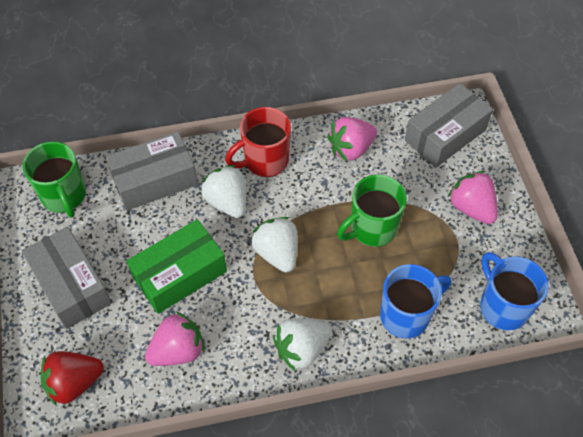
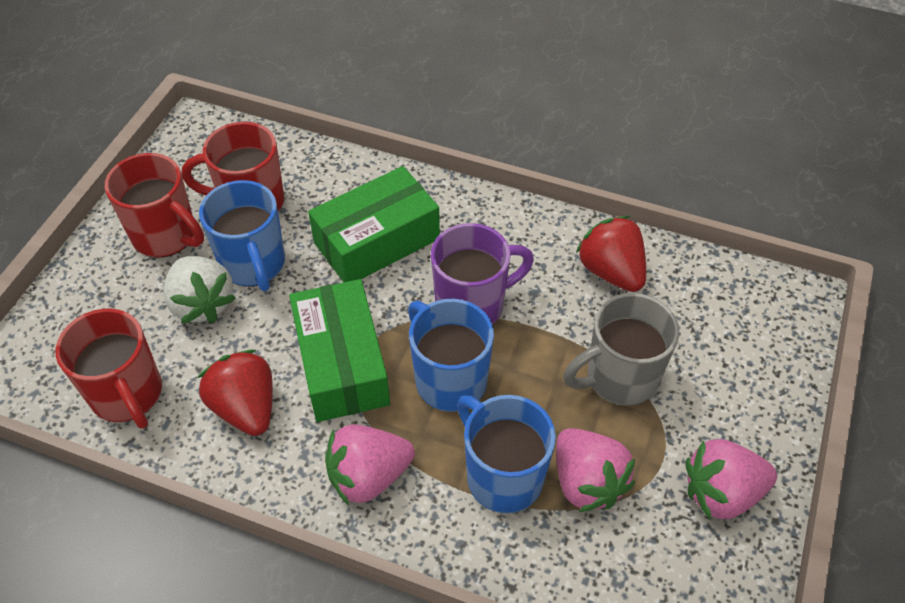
blue mug: [380,264,451,338] [480,252,549,331] = 2 -> [199,180,285,291] [408,299,494,412] [457,395,556,513] = 3
green box: [127,219,227,314] = 1 -> [289,279,390,422] [308,166,440,282] = 2
green mug: [22,141,86,218] [337,174,407,247] = 2 -> none = 0
grey box: [22,227,112,329] [106,131,198,211] [405,83,493,168] = 3 -> none = 0
grey mug: none = 0 -> [563,293,679,406] = 1
purple mug: none = 0 -> [431,223,534,324] = 1
red mug: [225,107,291,177] = 1 -> [56,309,162,429] [105,153,204,258] [182,122,284,212] = 3
red strawberry: [41,351,104,406] = 1 -> [197,349,273,436] [576,216,646,292] = 2
white strawberry: [201,165,246,218] [251,217,298,272] [273,318,331,372] = 3 -> [163,256,236,324] = 1

